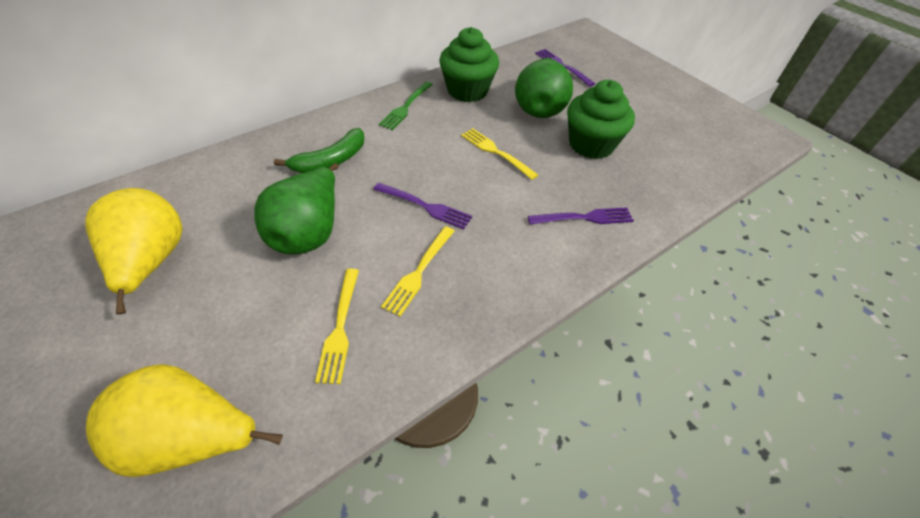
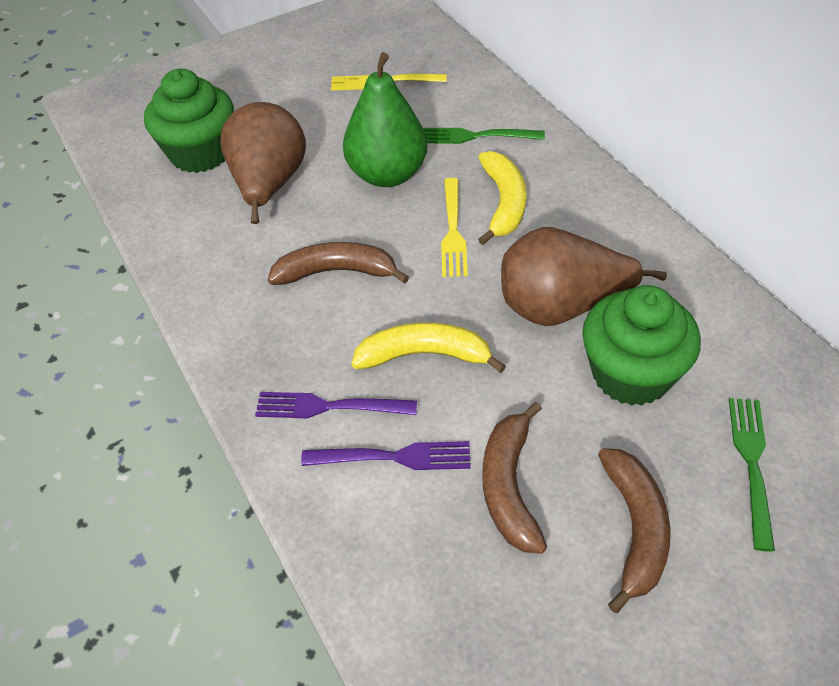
brown banana: none = 0 -> [268,242,409,285] [483,402,547,554] [598,448,671,613] = 3
brown pear: none = 0 -> [220,102,306,224] [501,227,667,326] = 2
green banana: [274,128,364,173] = 1 -> none = 0
green fork: [379,82,433,130] = 1 -> [423,128,545,144] [729,398,775,551] = 2
green pear: [254,163,339,255] [515,58,573,118] = 2 -> [343,52,427,187] = 1
purple fork: [373,183,472,229] [528,207,634,224] [535,49,595,87] = 3 -> [255,392,417,418] [301,441,471,470] = 2
yellow banana: none = 0 -> [351,322,506,373] [478,151,527,245] = 2
yellow fork: [315,269,359,384] [381,226,454,317] [461,128,538,180] = 3 -> [331,74,447,91] [441,178,468,277] = 2
yellow pear: [85,188,183,314] [86,364,283,477] = 2 -> none = 0

